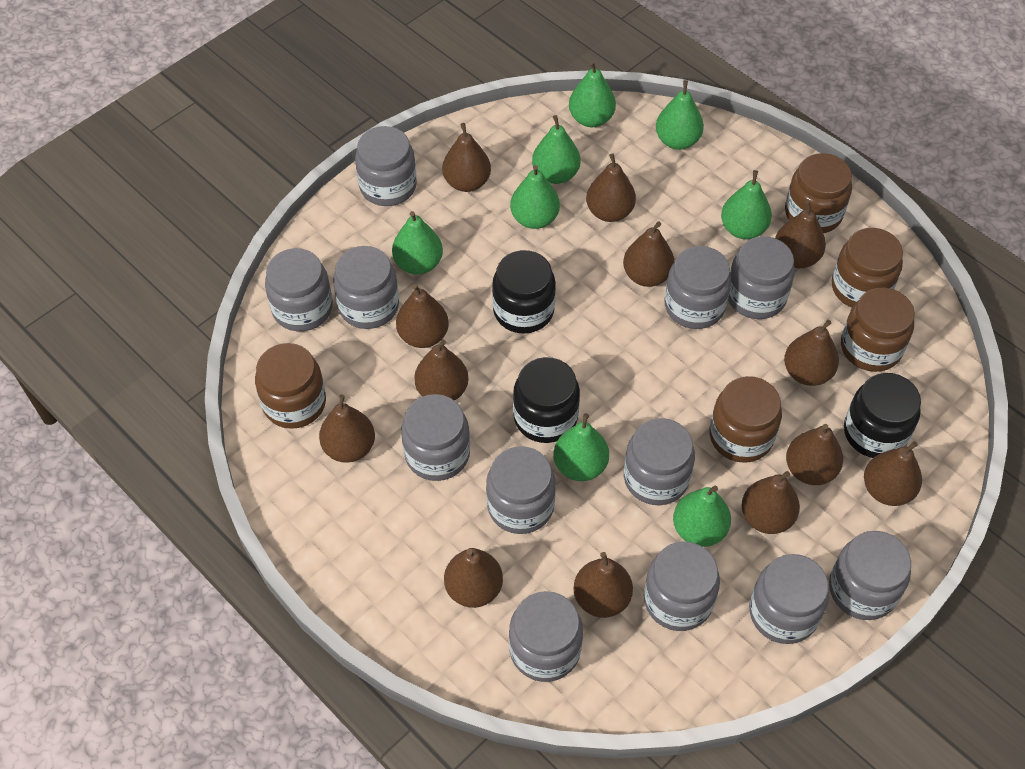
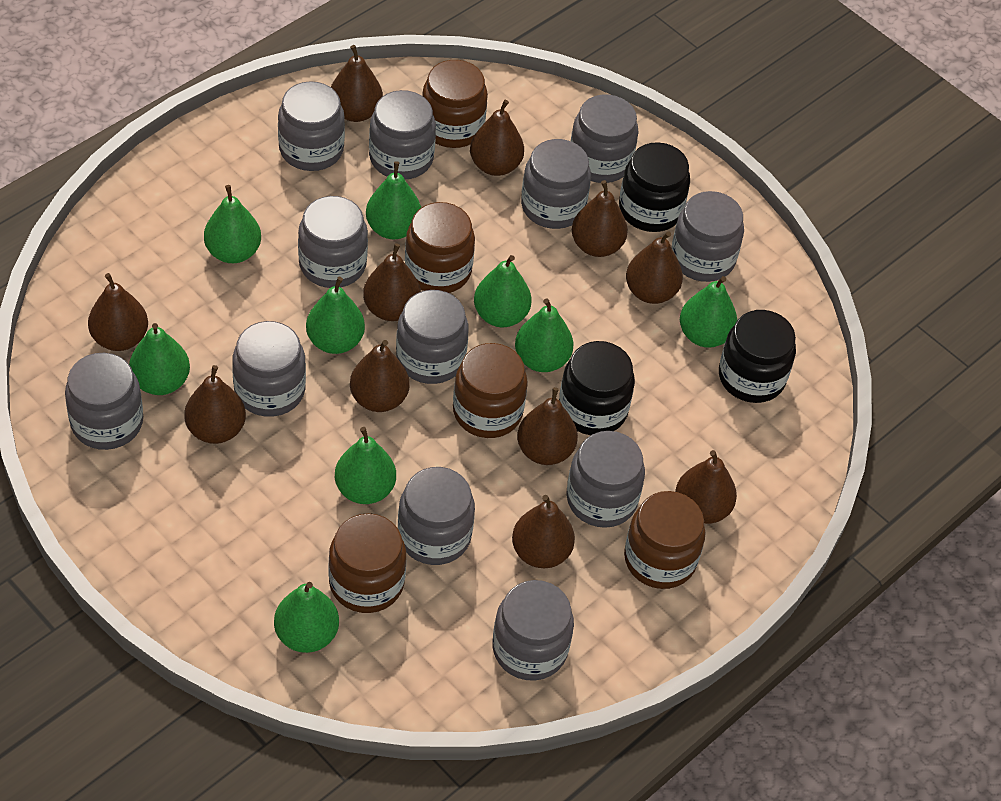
brown pear: [319,395,375,463] [396,284,449,348] [414,339,469,401] [442,123,491,192] [444,548,503,608] [574,552,633,618] [586,153,636,222] [623,222,675,287] [742,471,800,534] [775,200,826,268] [784,320,839,386] [786,424,843,485] [864,441,922,506] = 13 -> [88,273,148,351] [184,365,246,444] [331,45,383,122] [350,340,410,412] [363,243,421,321] [470,100,524,176] [512,495,575,568] [517,387,578,465] [572,180,628,257] [626,231,683,304] [675,450,737,524] = 11
green pear: [392,211,443,275] [510,165,560,229] [532,115,581,184] [553,413,609,481] [569,61,616,127] [656,80,704,150] [673,486,731,547] [721,170,772,239] = 8 -> [129,323,190,395] [204,185,261,263] [274,582,339,653] [306,277,365,354] [335,427,396,504] [366,161,421,239] [474,255,532,327] [515,298,573,372] [680,276,737,348] = 9

